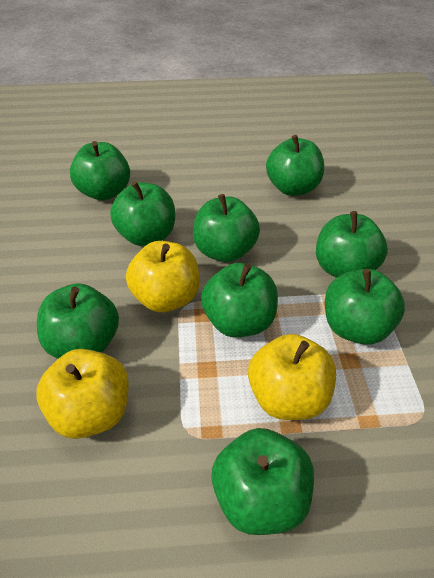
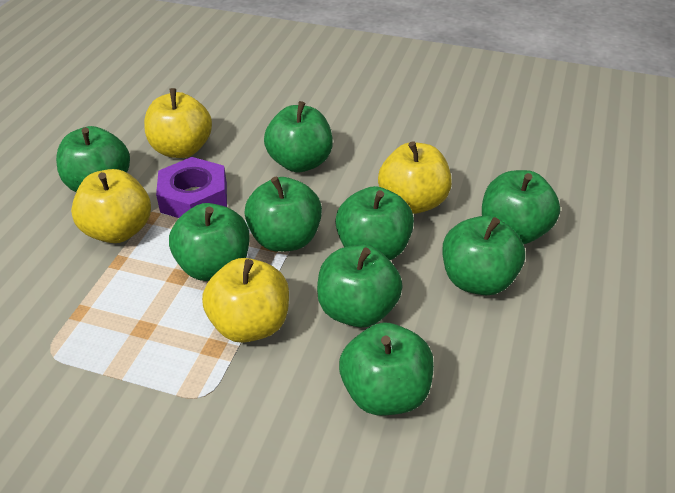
purple nut: none = 0 -> [156,157,227,218] = 1
yellow apple: [36,349,129,439] [126,241,200,312] [248,334,336,420] = 3 -> [71,169,151,243] [144,88,212,158] [202,258,289,343] [378,141,452,214] = 4

